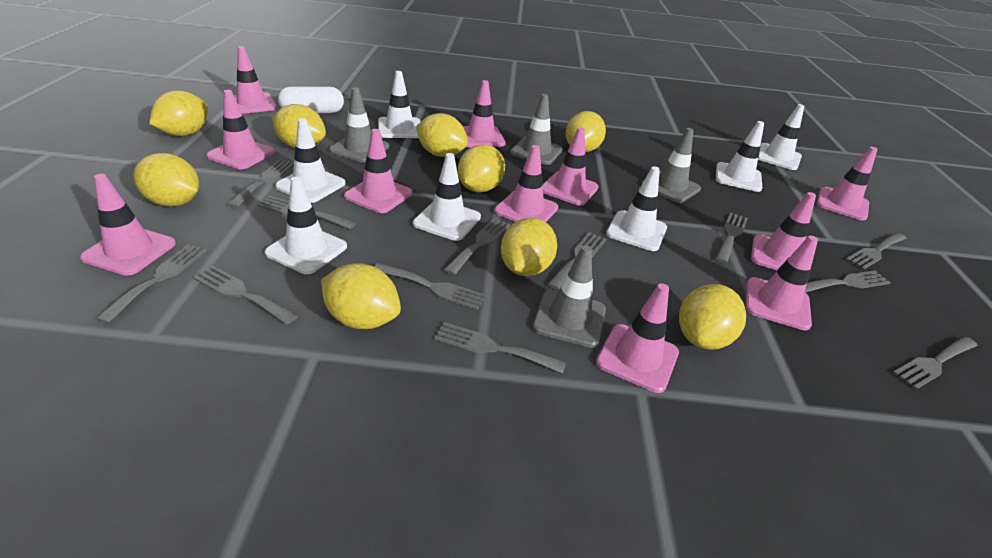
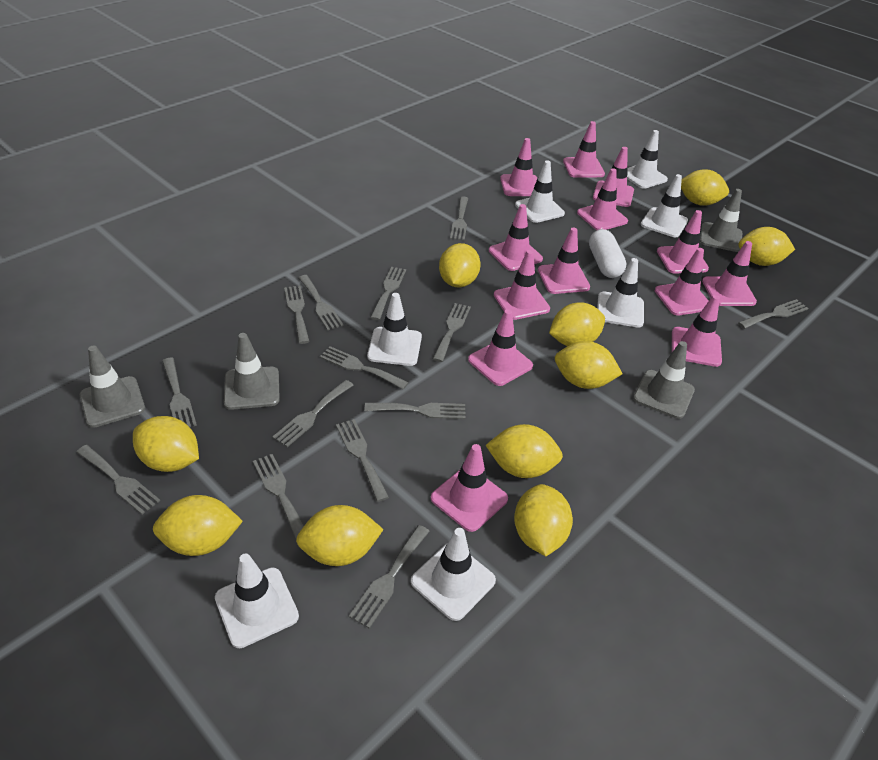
grey fork: [96,244,207,323] [193,266,298,325] [227,159,294,208] [257,196,356,229] [374,263,486,310] [434,322,566,374] [444,218,510,275] [548,232,606,290] [716,213,748,263] [805,270,891,292] [846,233,907,269] [893,337,978,390] = 12 -> [76,445,160,515] [162,358,197,427] [253,454,304,539] [272,380,353,447] [284,286,310,344] [298,275,344,330] [320,346,409,389] [336,419,389,502] [349,525,430,628] [364,403,466,419] [370,267,406,320] [433,303,471,362] [450,197,468,241] [738,299,809,329] = 14
pink traffic cone: [80,174,176,276] [206,90,275,169] [234,46,277,114] [344,129,412,213] [463,80,506,148] [494,145,558,222] [543,127,599,206] [596,283,679,393] [745,236,818,330] [751,192,816,270] [816,147,877,221] = 11 -> [431,444,508,532] [468,309,533,386] [489,204,543,271] [494,250,550,320] [500,138,537,196] [538,228,590,294] [563,121,605,178] [577,168,628,230] [593,147,634,207] [655,248,708,315] [657,210,709,274] [672,295,722,367] [702,241,757,306] = 13
yellow lemon: [133,153,199,206] [149,90,208,136] [272,104,326,148] [321,263,401,329] [416,113,468,157] [458,144,505,192] [501,218,557,276] [566,111,606,152] [679,284,746,350] = 9 -> [133,416,199,472] [153,495,243,556] [296,505,384,566] [439,243,481,287] [486,424,563,478] [514,484,573,556] [549,302,605,346] [555,341,622,389] [681,169,729,206] [738,227,795,266] = 10

